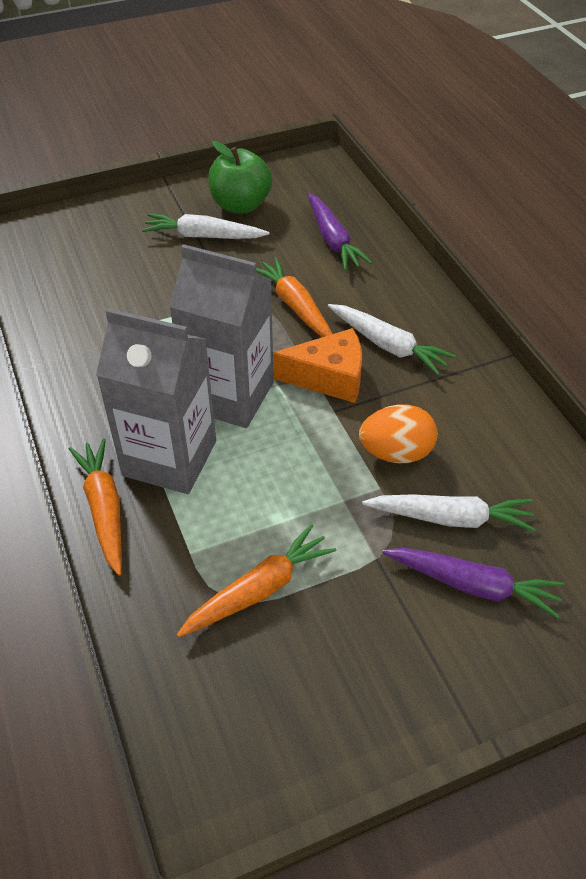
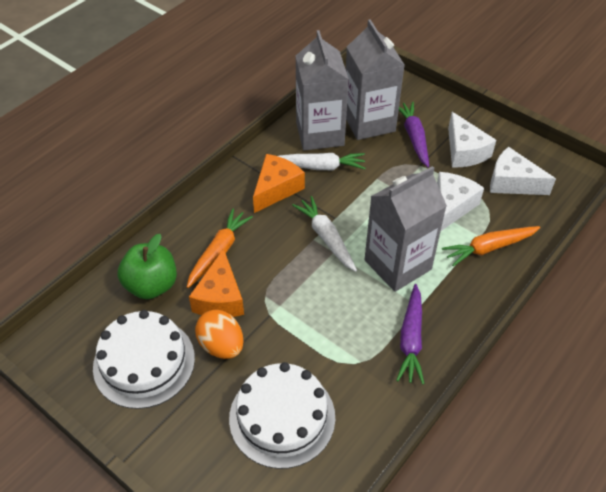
grey carton: [96,308,216,494] [169,244,274,428] = 2 -> [296,30,349,151] [346,19,404,140] [364,166,447,292] = 3
orange carrot: [69,438,122,576] [177,524,336,637] [256,257,333,337] = 3 -> [187,208,253,288] [442,226,540,266] = 2
orange cheese: [273,328,362,403] = 1 -> [189,248,244,317] [253,154,305,213] = 2
white cake: none = 0 -> [93,310,195,409] [229,362,335,469] = 2
white carrot: [142,214,269,239] [328,304,456,375] [362,494,536,532] = 3 -> [278,153,365,170] [292,196,357,272] = 2
white cheese: none = 0 -> [437,172,484,231] [448,112,496,167] [490,147,556,195] = 3

